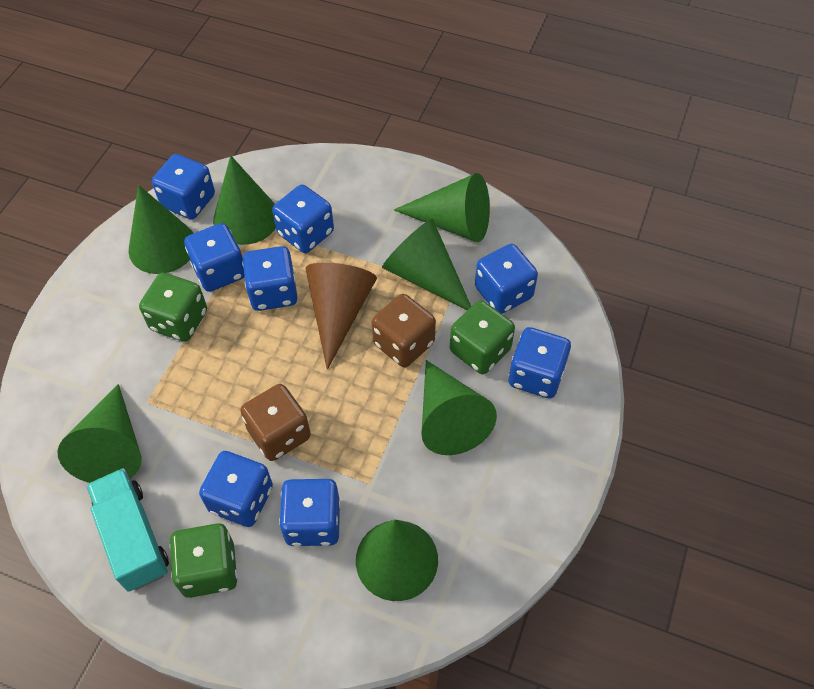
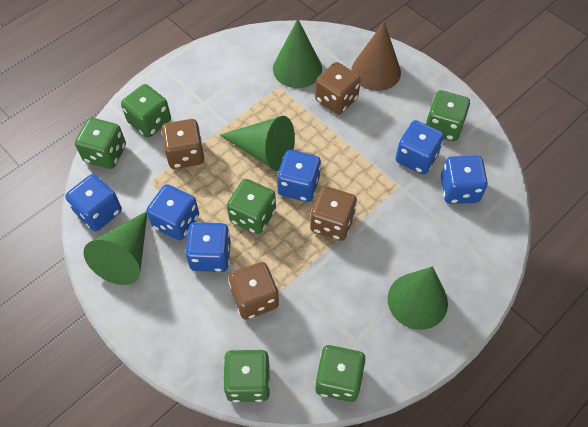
blue dice: [152,154,215,219] [184,223,245,292] [199,451,273,527] [242,246,298,311] [272,185,334,253] [279,479,340,546] [475,244,538,314] [509,327,571,399] = 8 -> [65,174,122,231] [146,184,199,240] [185,222,231,272] [277,150,321,202] [395,120,444,175] [441,156,488,204] = 6
brown dice: [240,384,311,461] [372,294,436,367] = 2 -> [161,119,204,169] [229,262,279,320] [310,186,357,241] [315,62,361,115] = 4
green cone: [58,384,142,483] [129,185,193,274] [213,155,276,245] [356,520,438,601] [382,219,471,310] [394,173,490,242] [421,360,497,455] = 7 -> [83,212,147,285] [220,116,295,171] [273,19,322,88] [388,266,448,330] = 4
green dice: [139,273,207,342] [170,523,237,598] [450,300,515,374] = 3 -> [75,118,126,169] [121,84,171,138] [223,350,270,402] [227,179,276,235] [315,345,366,402] [425,90,470,141] = 6
turquoise truck: [86,468,169,592] = 1 -> none = 0

